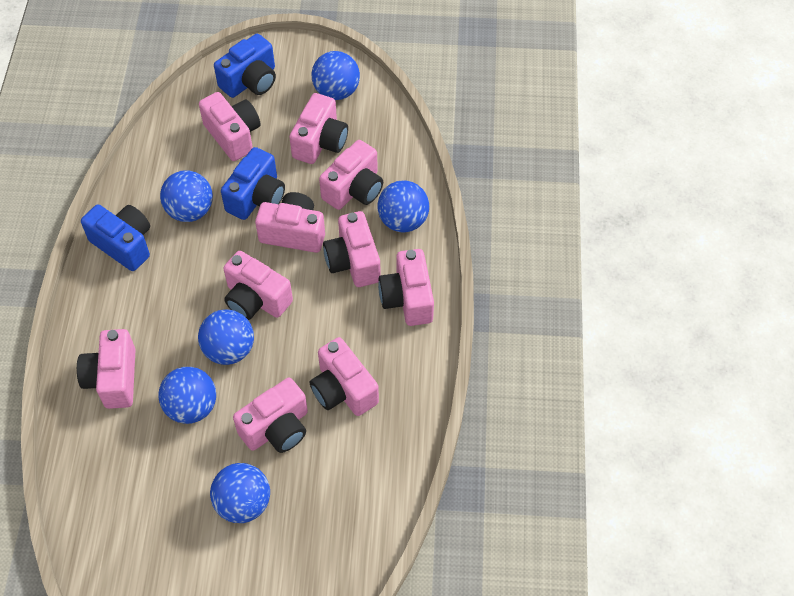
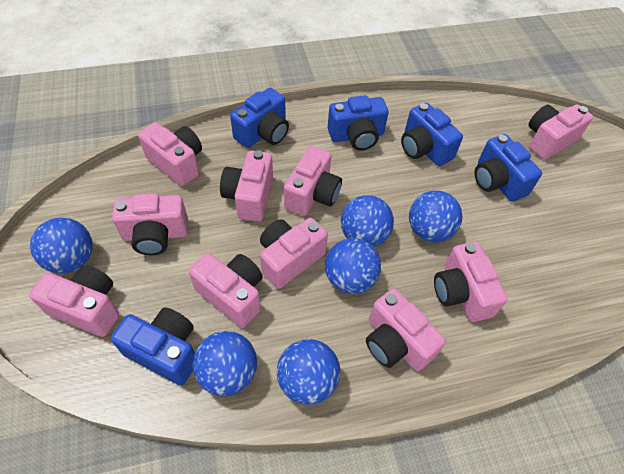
blue camera: [81,205,150,271] [214,34,276,98] [221,147,285,220] = 3 -> [111,308,195,385] [230,88,289,148] [328,95,389,151] [401,103,463,166] [474,134,542,202] = 5

